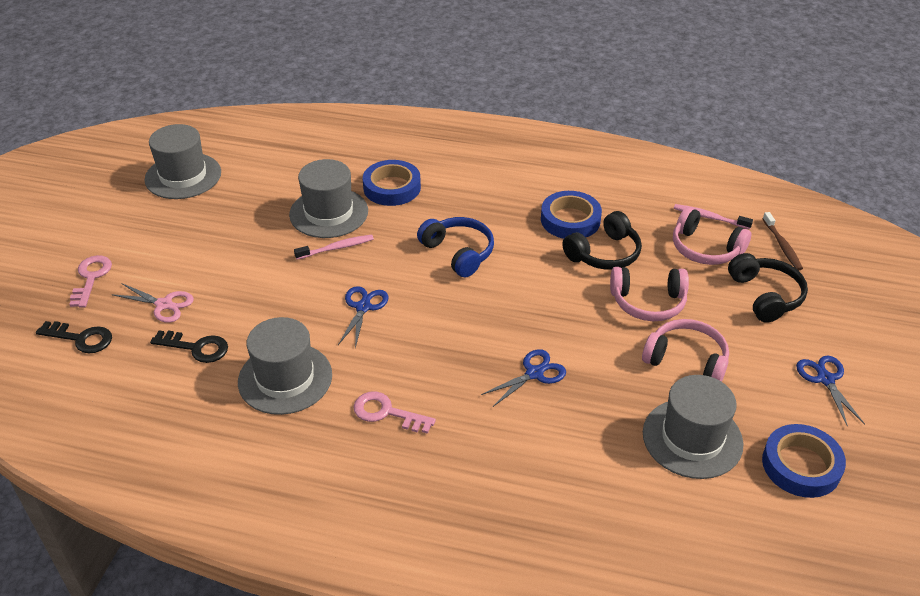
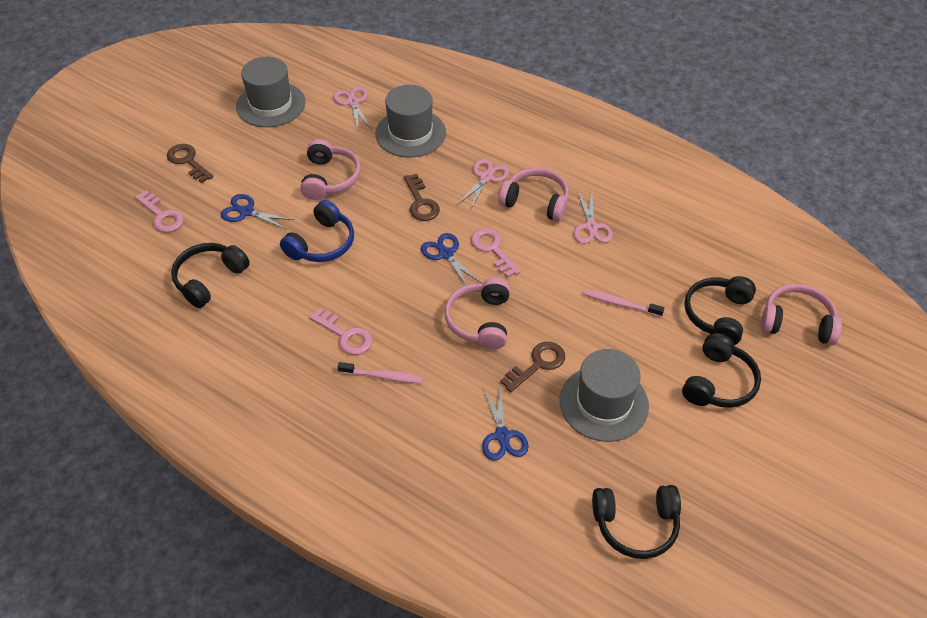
black headphones: [562,211,642,270] [728,253,808,323] = 2 -> [171,243,250,308] [592,485,681,559] [682,333,761,408] [684,276,756,345] = 4
black key: [36,321,112,353] [150,330,228,363] = 2 -> none = 0
blue tape: [363,160,421,206] [541,191,602,239] [762,424,846,498] = 3 -> none = 0
brown key: none = 0 -> [167,144,214,183] [404,174,440,221] [500,342,565,392] = 3
brown toothbrush: [763,212,803,270] = 1 -> none = 0
grey hat: [145,124,221,199] [238,317,332,415] [289,159,368,238] [643,375,743,479] = 4 -> [236,57,306,127] [375,85,446,158] [560,349,649,442] = 3
pink headphones: [610,267,689,321] [642,319,729,382] [673,207,751,265] = 3 -> [300,139,361,200] [444,278,510,350] [499,168,569,222] [761,284,842,345] = 4
pink key: [69,255,112,308] [354,392,436,434] = 2 -> [135,190,184,232] [309,308,373,355] [471,228,521,277] = 3
pink scissors: [111,283,194,323] = 1 -> [333,87,371,129] [457,159,509,210] [574,192,613,244] = 3

